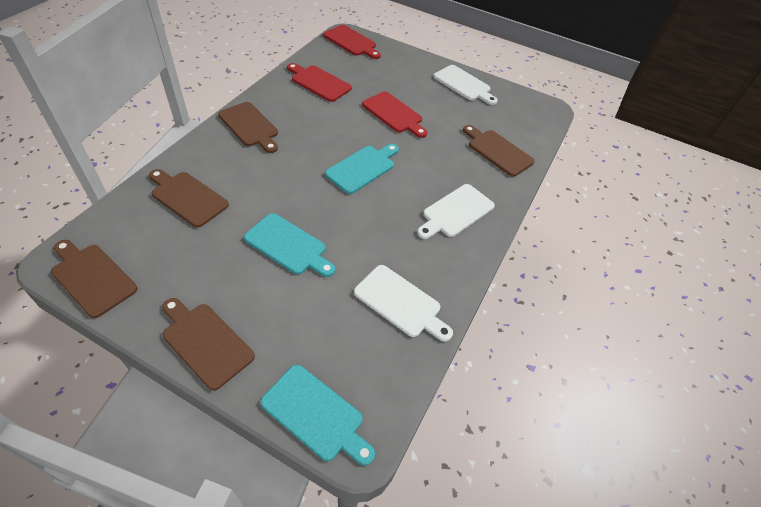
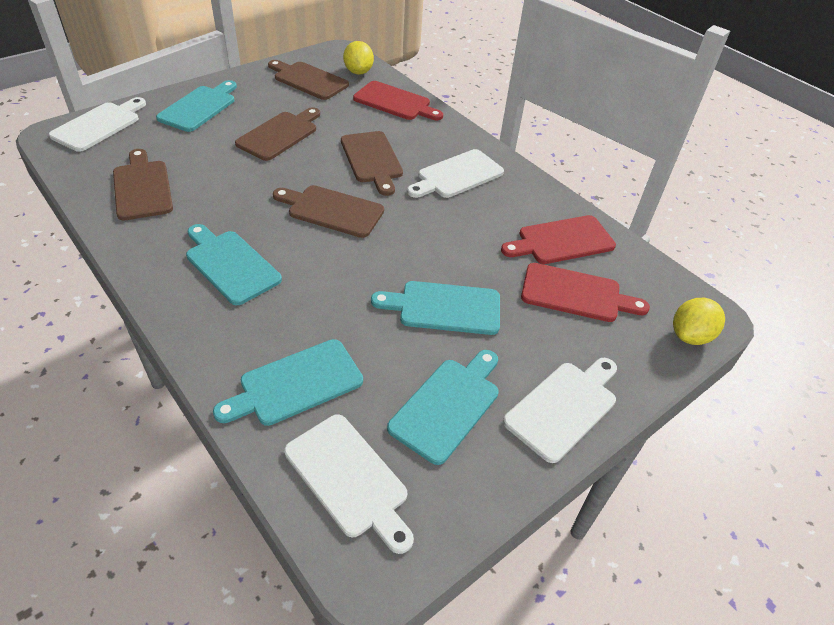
turquoise cutting board: [244,213,335,277] [261,365,375,466] [325,144,399,194] = 3 -> [156,80,237,132] [186,224,282,305] [213,339,363,426] [371,281,500,335] [387,350,499,465] = 5
white cutting board: [354,265,453,342] [417,184,495,239] [433,65,498,105] = 3 -> [49,97,146,152] [284,414,414,554] [407,149,504,198] [503,358,617,463] = 4
yellow lemon: none = 0 -> [343,41,374,75] [673,298,725,345] = 2

